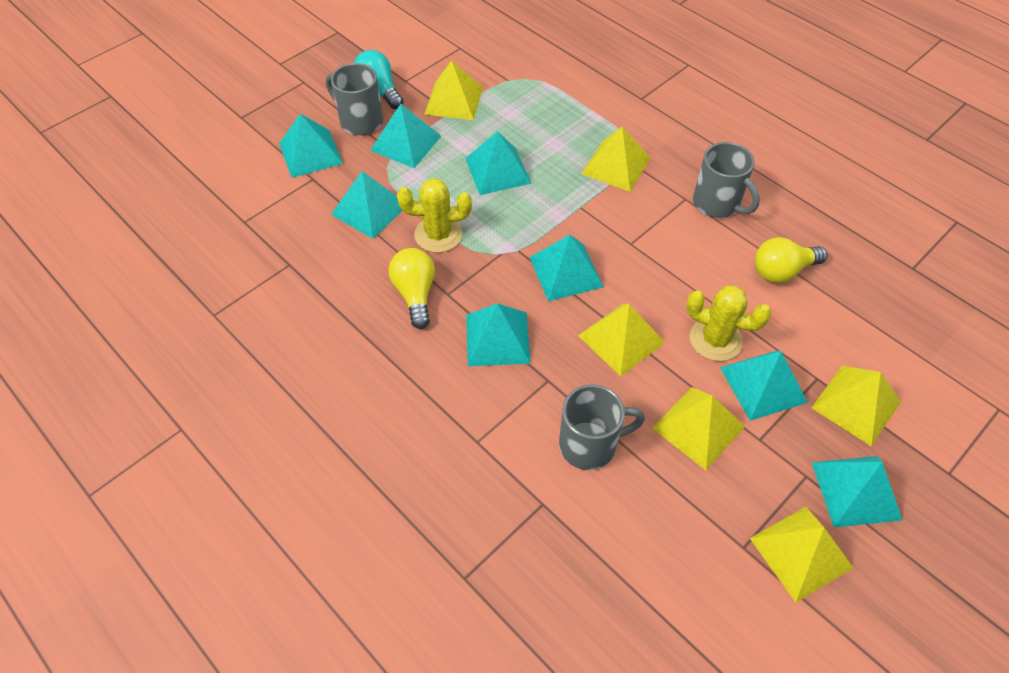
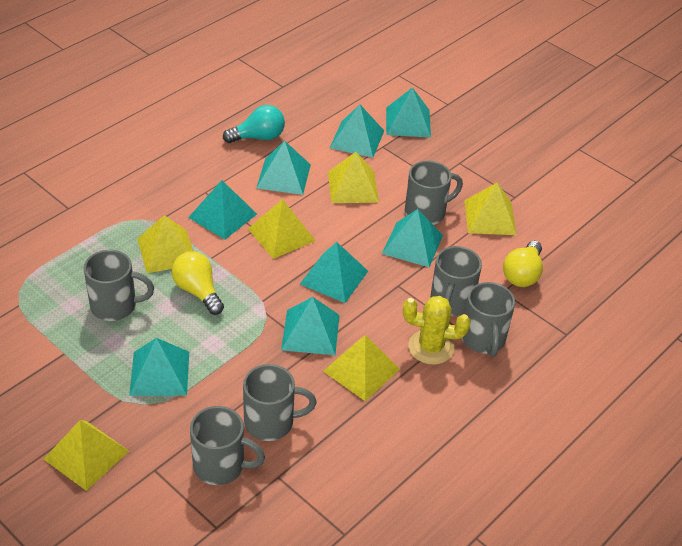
grey mug: [326,63,383,135] [559,384,645,470] [693,142,760,218] = 3 -> [84,250,154,321] [190,406,265,485] [243,364,316,441] [405,161,463,225] [430,246,482,316] [462,282,515,357] = 6
yellow cactus: [397,178,472,253] [686,286,772,361] = 2 -> [403,296,471,365] = 1

